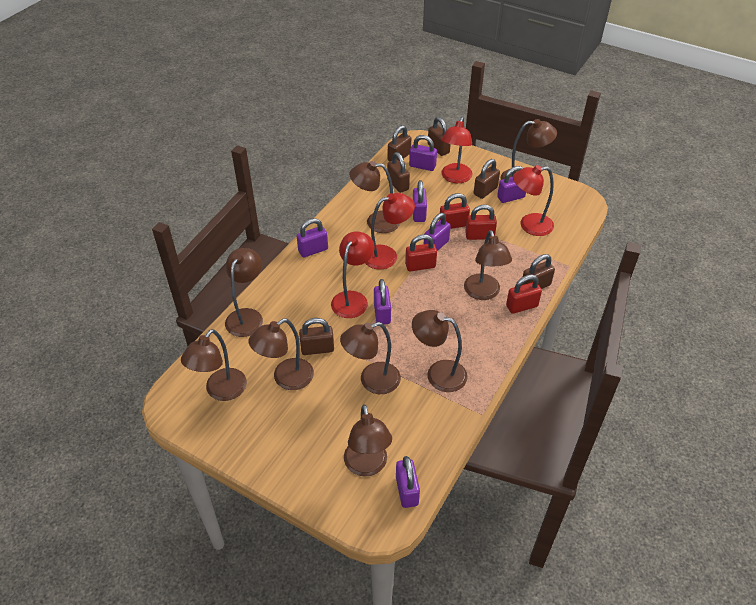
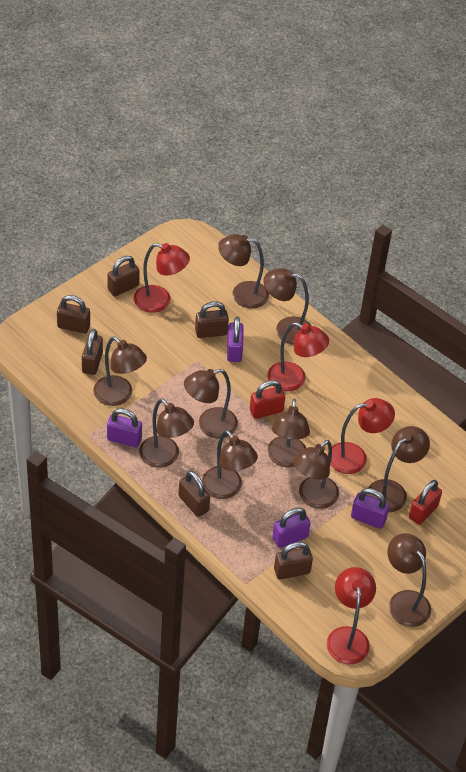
brown lamp: [181,329,247,401] [225,248,263,337] [248,318,314,390] [340,322,401,394] [344,404,392,477] [349,161,400,233] [412,310,468,392] [464,230,512,300] [501,119,557,180] = 9 -> [93,337,147,406] [139,399,194,468] [184,369,238,438] [202,430,258,499] [218,234,269,308] [263,268,311,345] [267,399,310,467] [293,440,339,509] [367,426,430,512] [387,533,431,627] = 10
purple padlock: [297,218,328,258] [374,279,391,324] [396,456,420,508] [409,135,437,171] [413,180,427,222] [424,213,451,251] [497,166,526,203] = 7 -> [107,408,142,447] [227,317,244,362] [272,508,310,548] [351,488,389,529] = 4
red padlock: [405,234,437,272] [439,193,470,229] [465,205,497,240] [506,274,542,314] = 4 -> [250,380,285,419] [409,480,442,525] = 2

